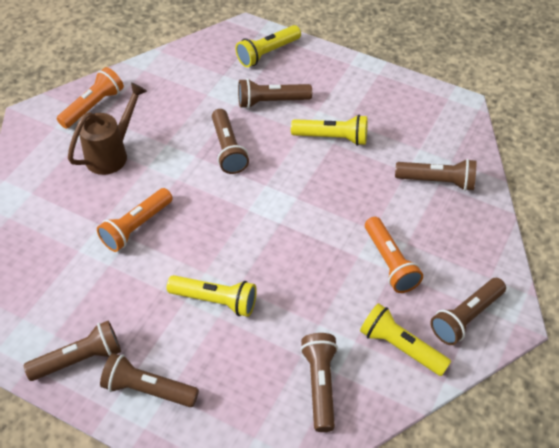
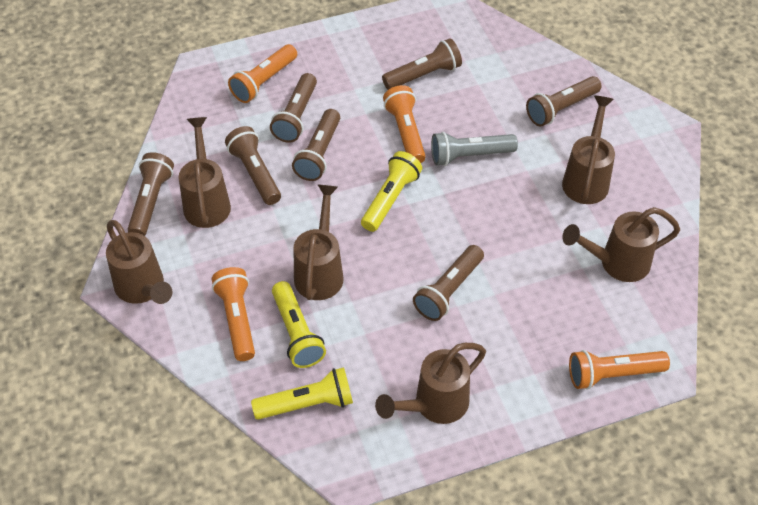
brown watering can: [68,82,147,175] = 1 -> [106,220,172,304] [179,117,231,228] [294,184,344,300] [375,343,486,424] [562,96,615,204] [562,207,680,282] = 6
grey flashlight: none = 0 -> [431,132,518,166] = 1
orange flashlight: [57,67,124,129] [97,188,173,252] [365,217,423,293] = 3 -> [212,267,255,361] [228,44,297,103] [383,85,426,163] [569,350,670,389] = 4
yellow flashlight: [167,275,257,317] [235,25,301,67] [291,115,368,146] [360,303,451,376] = 4 -> [251,367,353,420] [272,281,326,368] [361,151,422,232] = 3

